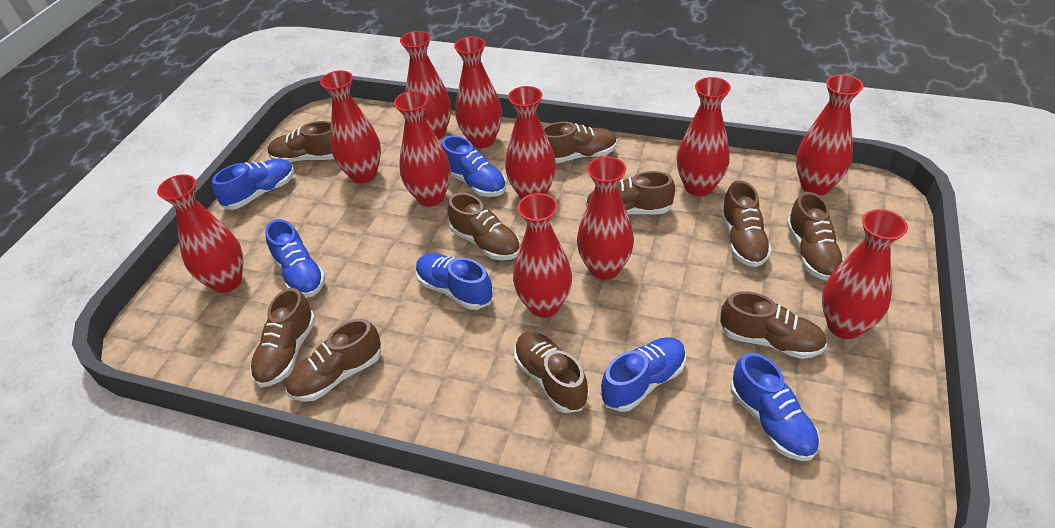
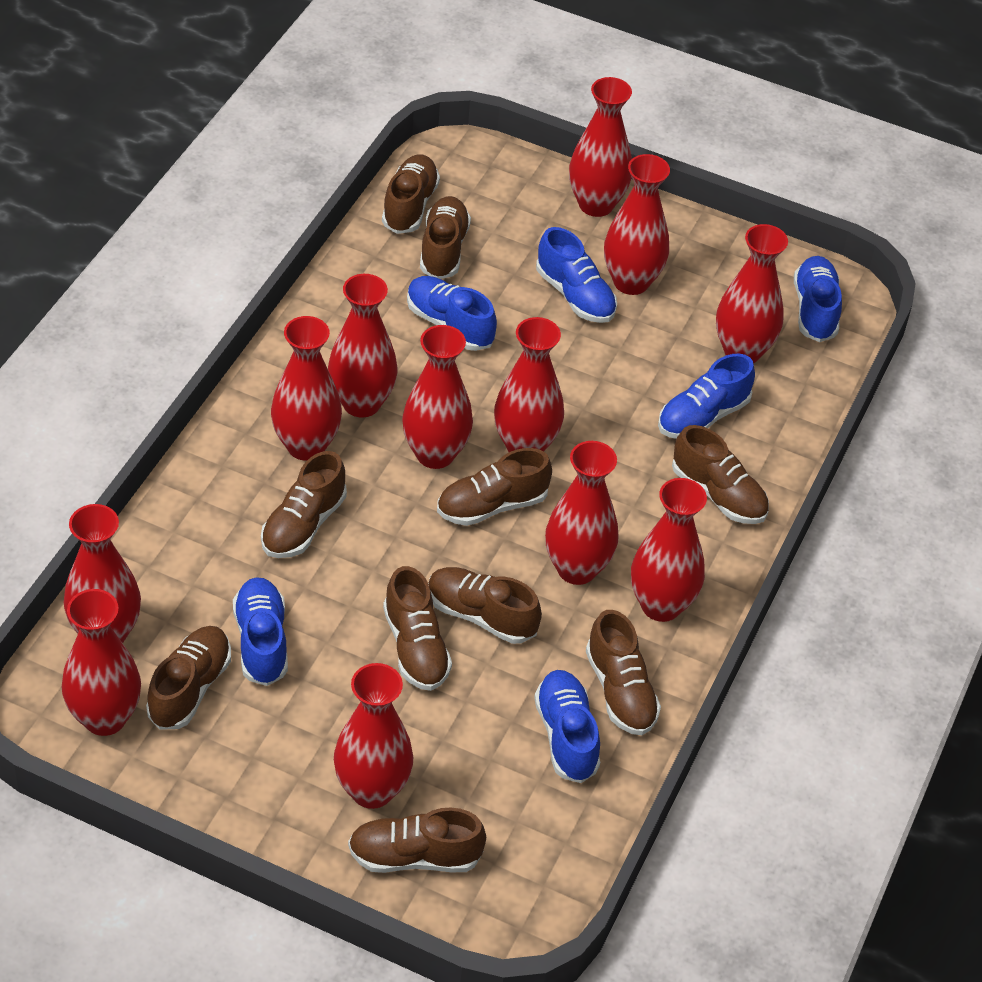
red vase: [157,174,243,293] [320,70,381,183] [394,91,451,207] [400,31,451,140] [454,37,502,148] [505,86,556,199] [513,193,572,318] [577,157,634,280] [677,77,731,196] [796,74,863,196] [822,209,908,339] = 11 -> [62,589,141,736] [64,504,141,643] [271,316,342,461] [328,274,397,418] [334,663,413,809] [402,325,473,469] [494,317,564,452] [545,441,618,585] [569,77,632,217] [604,154,670,295] [631,478,707,622] [716,224,788,364] = 12

